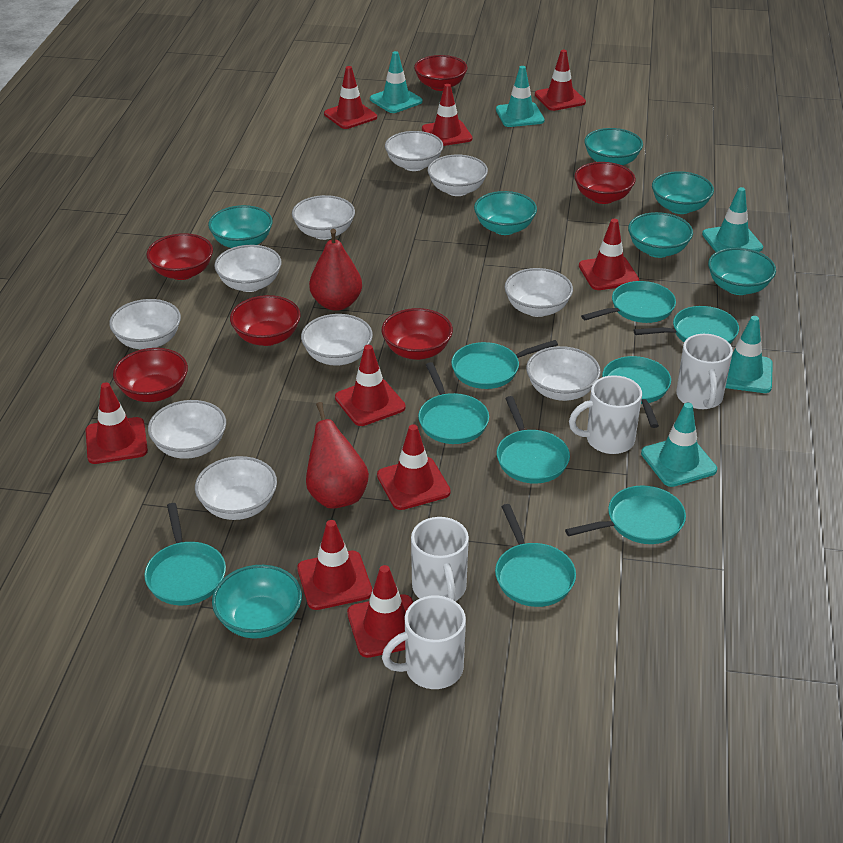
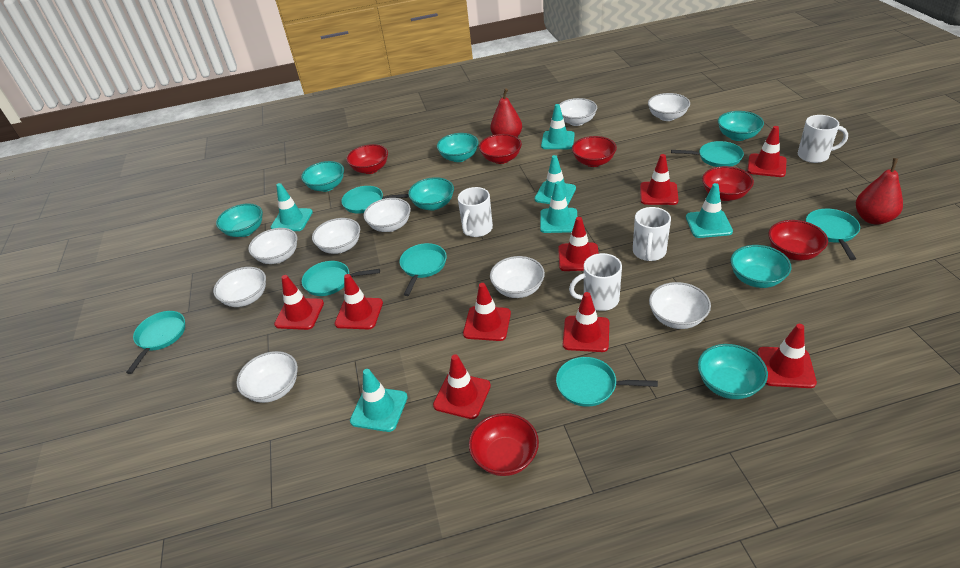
turquoise pan: [144,503,226,605] [418,362,489,444] [451,340,558,389] [495,504,576,607] [497,396,570,483] [565,486,686,544] [581,281,676,323] [602,356,671,428] [634,306,739,344] = 9 -> [126,311,185,374] [302,261,380,296] [341,186,409,214] [399,243,447,296] [556,357,658,407] [671,141,744,167] [806,209,860,260] = 7
turquoise traffic cone: [370,51,423,113] [496,66,545,127] [641,403,717,487] [702,187,763,252] [725,316,773,393] = 5 -> [271,183,313,231] [350,369,408,432] [535,155,576,205] [540,181,577,233] [541,104,575,149] [686,183,733,238] = 6
white bowl: [109,299,181,349] [148,400,226,459] [195,456,277,520] [214,245,281,292] [292,195,355,240] [301,314,373,366] [385,131,443,171] [428,155,488,196] [504,268,573,317] [526,346,601,401] = 10 -> [213,267,266,307] [236,351,298,403] [248,228,297,264] [312,218,360,254] [364,198,411,232] [490,256,545,298] [559,98,597,126] [648,93,690,121] [649,282,711,329] = 9

